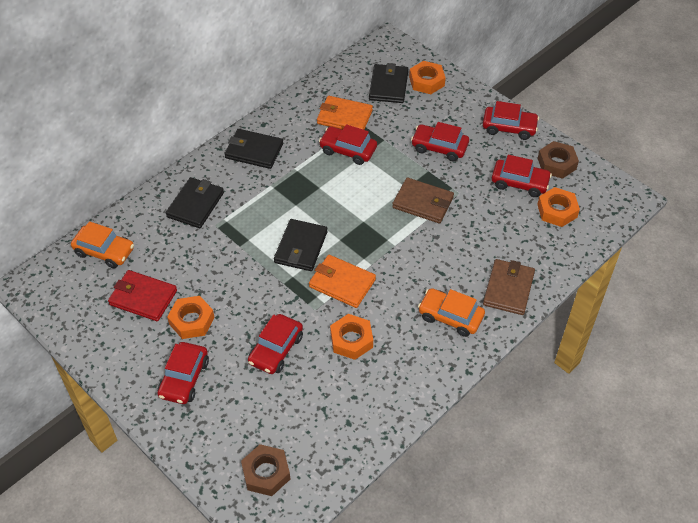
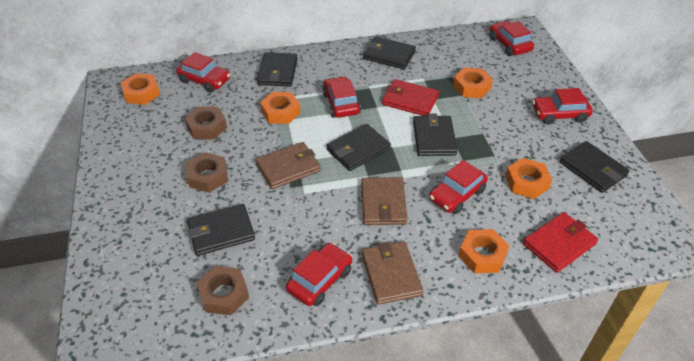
black wallet: [166,177,224,228] [224,129,283,169] [274,219,328,271] [369,63,408,103] = 4 -> [187,204,255,256] [257,52,297,87] [326,124,391,171] [363,37,416,69] [413,114,457,156] [559,141,630,193] = 6
brown nut: [241,444,290,496] [538,141,579,179] = 2 -> [185,106,227,139] [186,152,228,193] [197,266,249,315] = 3
brown wallet: [392,177,454,224] [483,259,535,315] = 2 -> [256,142,321,189] [361,177,407,225] [362,241,423,305] = 3
orange car: [71,221,134,268] [418,288,485,337] = 2 -> none = 0
orange nut: [167,296,215,339] [330,314,373,360] [409,61,446,94] [537,187,580,227] = 4 -> [121,73,160,105] [260,92,301,124] [453,67,493,98] [458,229,509,273] [505,158,552,199] = 5
orange wallet: [309,255,376,308] [317,96,373,130] = 2 -> none = 0
red wallet: [108,270,177,321] = 1 -> [382,79,439,116] [523,212,598,273] = 2

